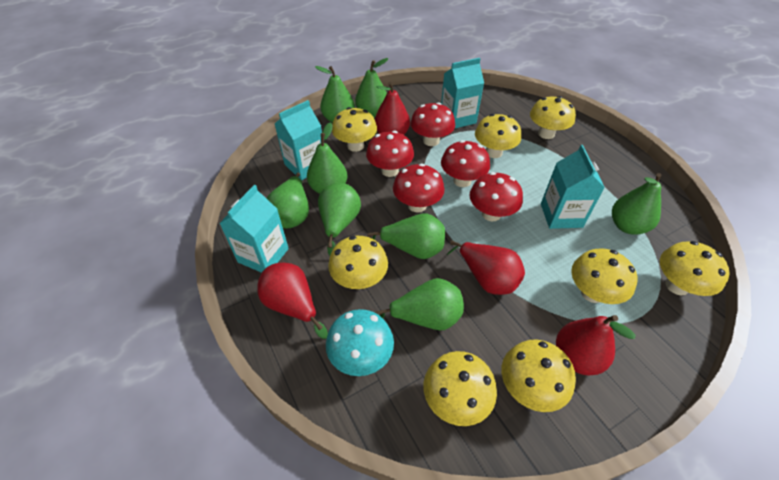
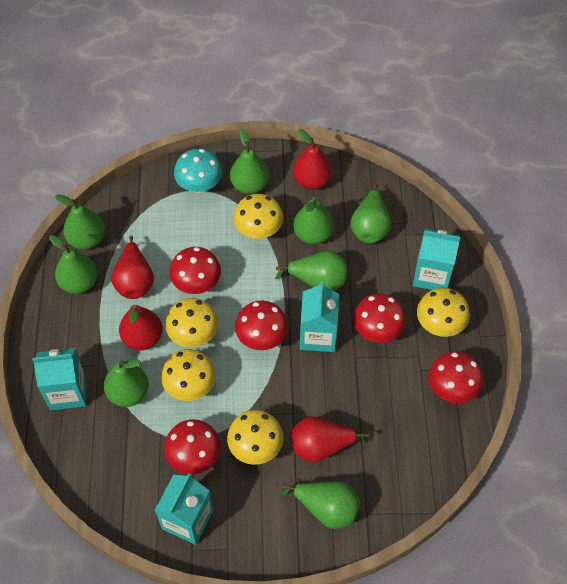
yellow mushroom: [328,236,388,289] [332,107,377,152] [424,351,497,426] [475,114,521,158] [502,339,576,412] [530,96,576,139] [571,249,637,304] [660,241,730,296] = 8 -> [161,349,216,401] [165,298,219,348] [227,410,284,465] [233,194,283,239] [417,288,470,337] = 5

